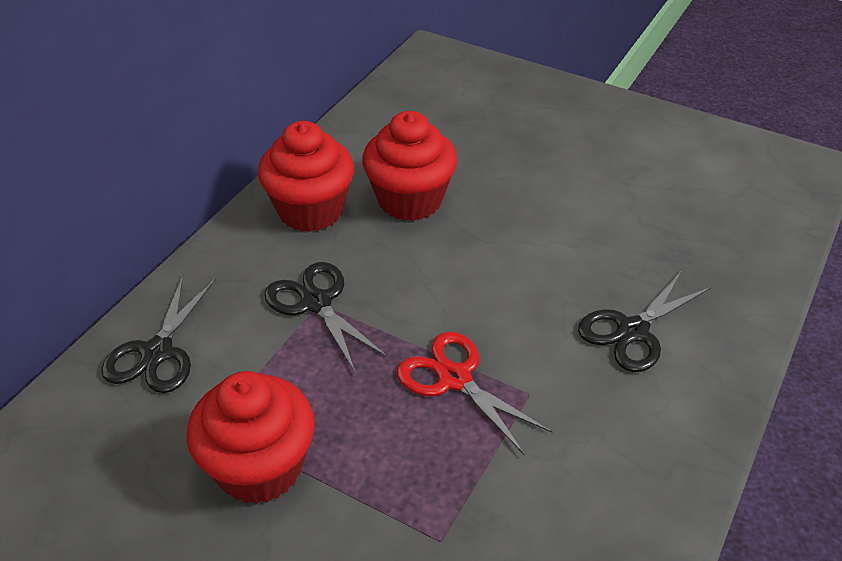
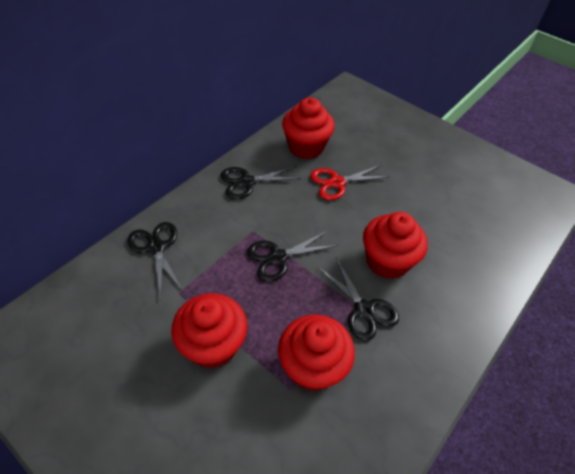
black scissors: [101,274,216,393] [264,262,389,374] [578,270,712,372] = 3 -> [127,222,183,299] [221,166,302,200] [247,231,338,282] [318,258,399,341] = 4
red cupcake: [187,371,315,504] [258,121,354,232] [362,111,457,221] = 3 -> [171,293,247,369] [278,314,355,391] [282,97,335,159] [363,212,428,279] = 4

